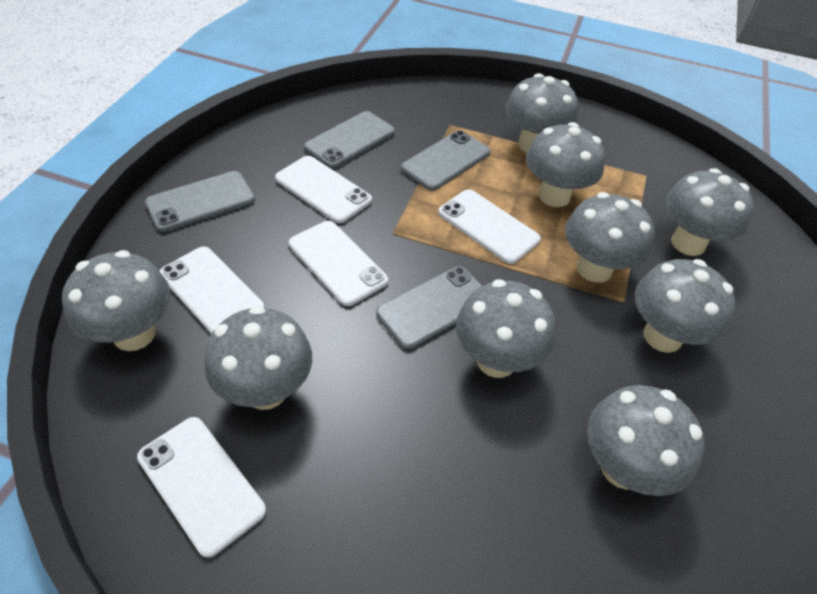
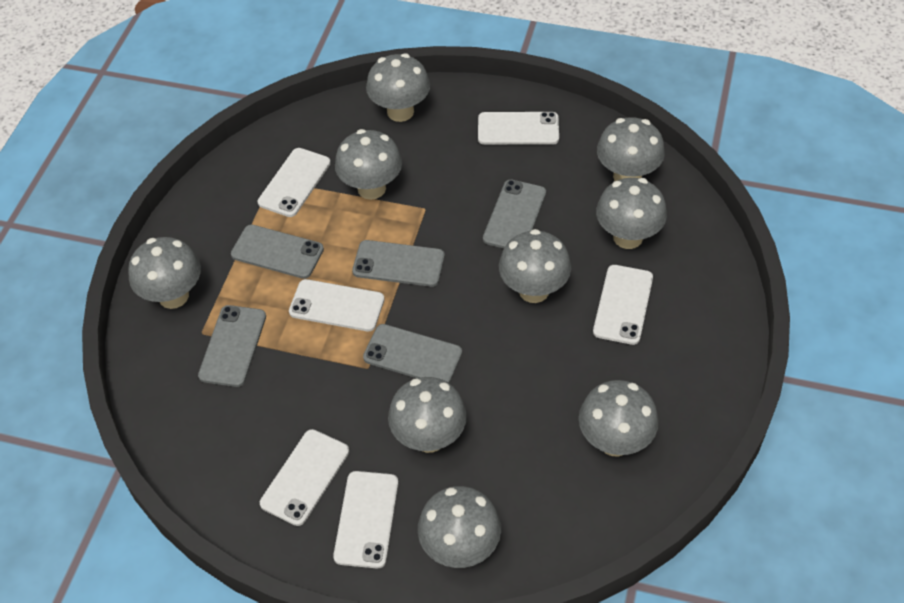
grey phone: [145,171,255,232] [304,111,395,169] [376,266,482,349] [401,130,490,191] = 4 -> [198,305,266,387] [231,225,324,279] [352,240,445,287] [363,324,462,383] [483,180,546,248] = 5
white phone: [137,417,266,558] [160,247,265,334] [275,156,372,224] [289,221,388,306] [438,189,541,264] = 5 -> [258,148,331,217] [260,429,349,526] [289,279,384,331] [333,471,398,568] [478,112,559,145] [593,265,653,345] = 6

